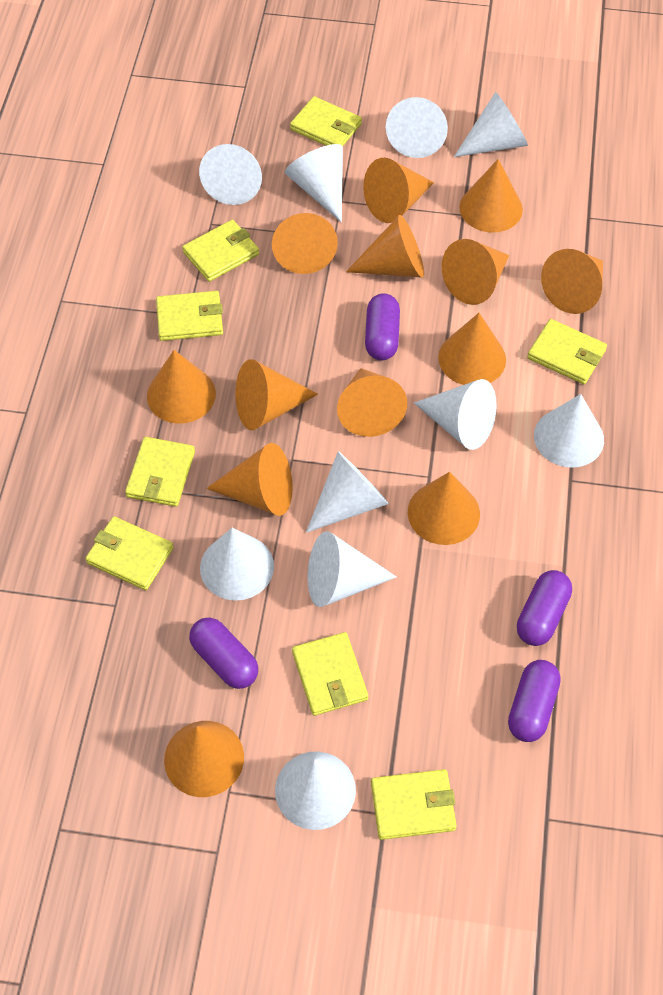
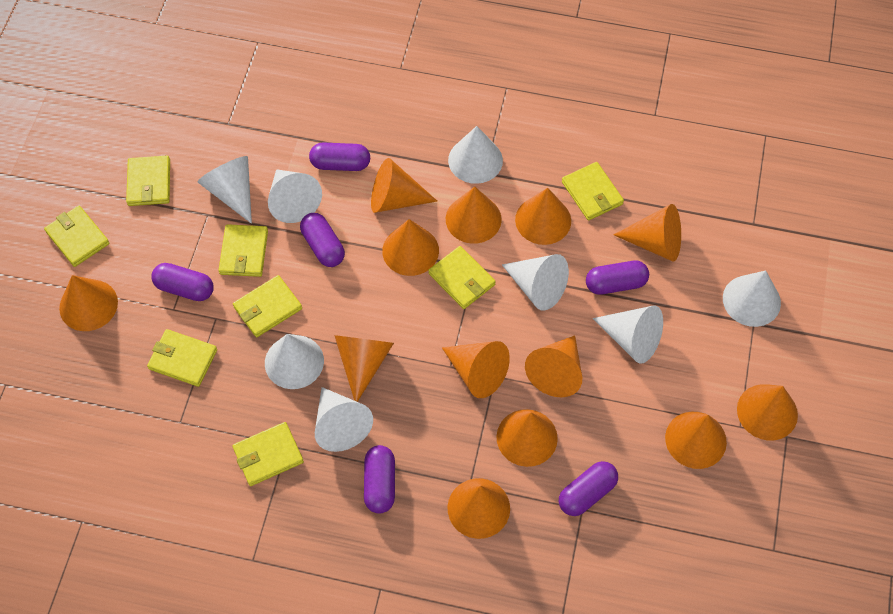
purple capsule: [189,618,258,689] [365,293,400,360] [508,660,561,742] [517,570,572,646] = 4 -> [152,263,214,301] [300,213,345,267] [309,143,370,171] [364,445,395,514] [559,461,618,516] [586,260,649,295] = 6
white cone: [199,144,262,205] [200,528,274,601] [275,751,356,830] [285,144,343,223] [306,451,389,533] [308,531,397,607] [386,97,448,158] [414,379,497,450] [454,92,528,157] [534,394,604,468] = 10 -> [198,156,252,224] [265,334,324,389] [268,169,322,223] [315,387,373,452] [448,126,503,184] [502,254,569,311] [593,306,663,364] [723,271,781,327] = 8

